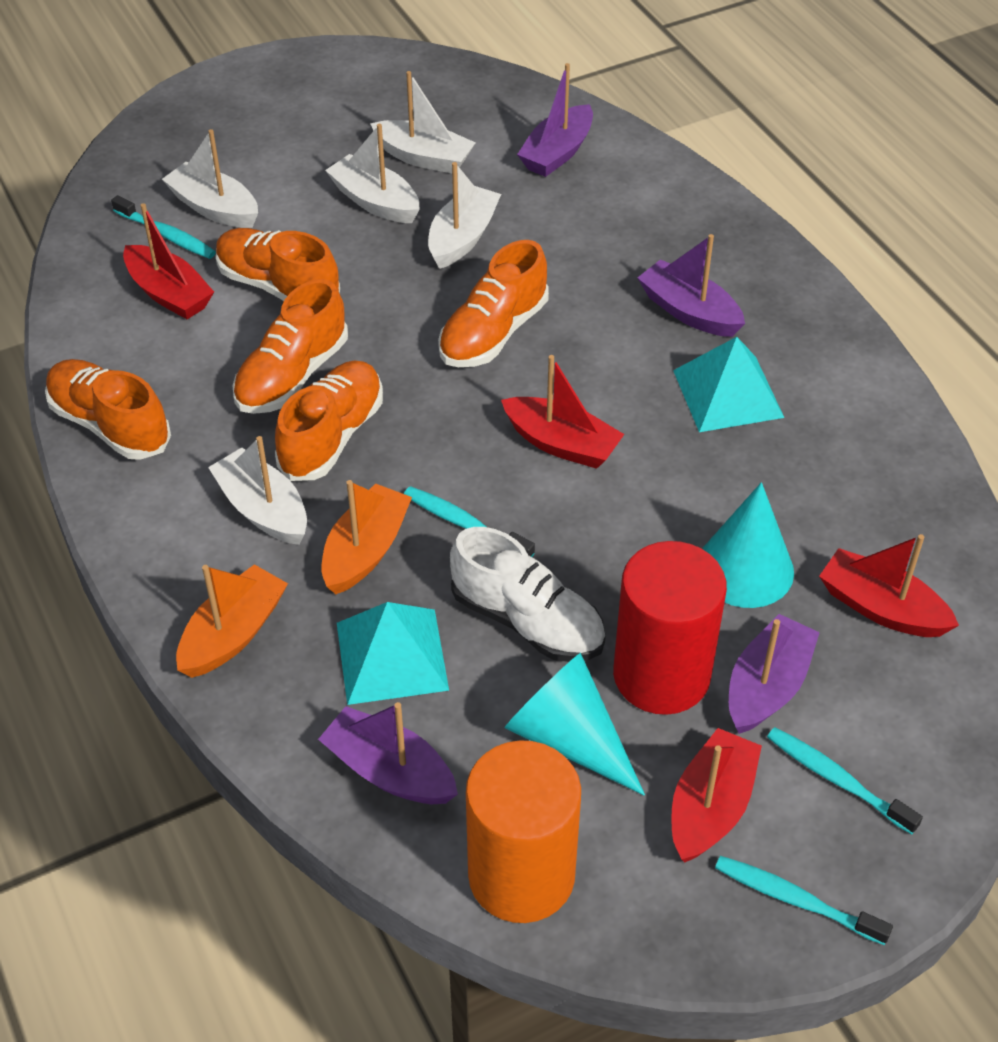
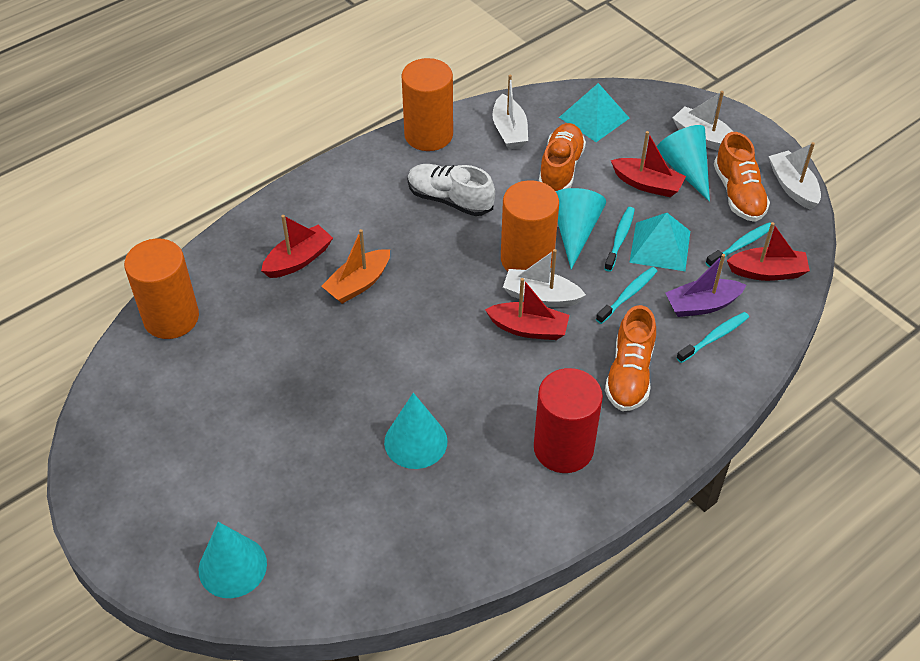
orange boat: [176,564,288,678] [321,480,412,594] = 2 -> [321,229,390,304] = 1
orange cylinder: [466,740,581,923] = 1 -> [124,239,199,339] [401,58,453,151] [501,180,559,271] = 3
orange shoe: [45,359,171,460] [216,228,340,301] [232,279,348,414] [275,360,383,481] [438,240,549,367] = 5 -> [539,123,586,192] [605,305,656,411] [714,132,770,222] = 3
purple boat: [318,702,458,804] [517,63,593,177] [637,234,745,337] [729,614,820,734] = 4 -> [665,254,746,317] = 1
turquoise cone: [504,653,645,795] [702,482,794,608] = 2 -> [199,522,267,598] [384,393,448,469] [556,188,606,270] [657,125,710,202] = 4
white boat: [162,129,258,228] [208,436,307,545] [325,124,420,223] [371,71,476,173] [428,162,501,269] = 5 -> [492,75,528,150] [503,249,586,307] [673,91,734,151] [769,142,821,210] = 4

